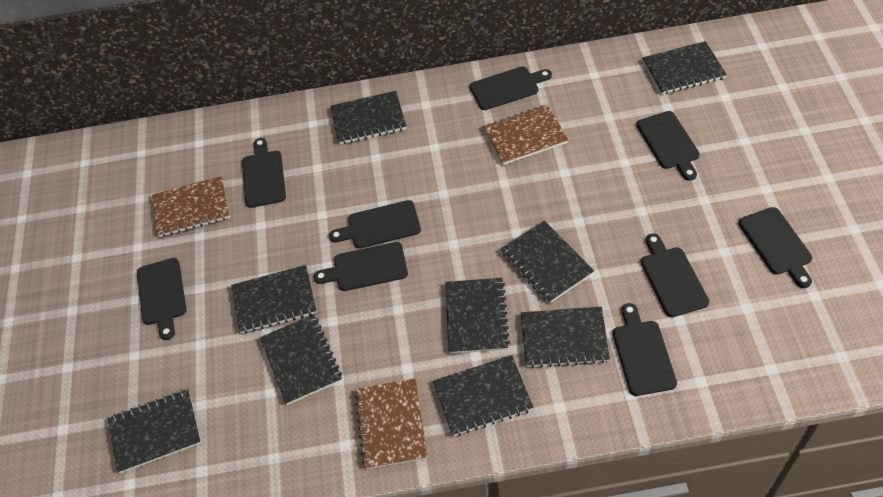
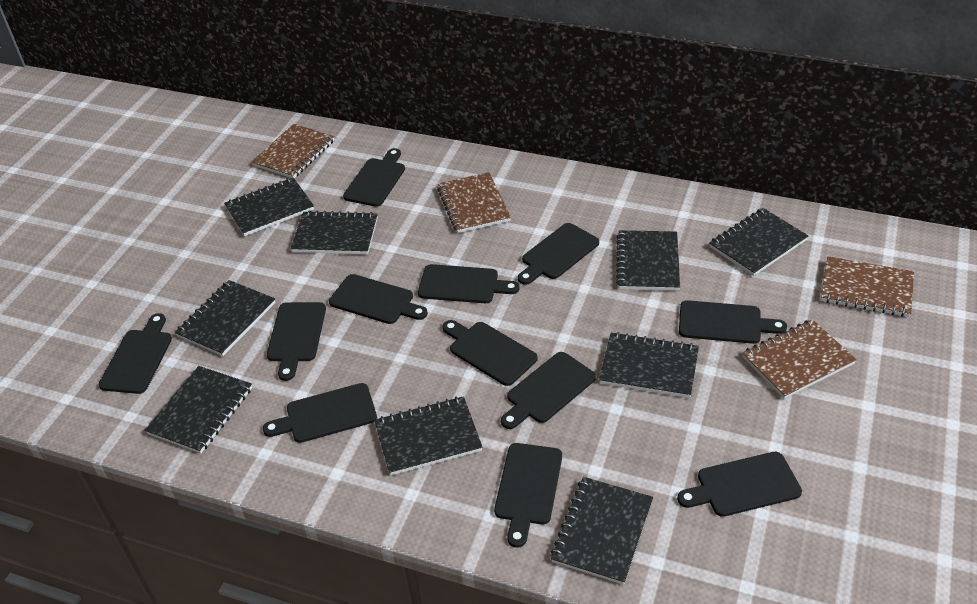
black cutting board: [137,258,187,340] [242,138,286,208] [314,242,408,291] [329,200,421,249] [470,67,552,110] [613,303,677,396] [636,111,700,181] [641,233,709,317] [739,207,812,288] = 9 -> [99,313,172,394] [263,383,377,443] [267,302,326,381] [329,274,428,324] [343,148,405,207] [418,264,519,303] [442,320,538,386] [494,443,562,547] [501,352,596,429] [518,223,599,285] [677,452,802,517] [679,300,787,344] = 12
brown notebook: [152,176,230,237] [354,379,428,469] [483,105,568,165] = 3 -> [251,124,335,178] [437,172,511,233] [742,319,857,399] [821,256,914,317] = 4

